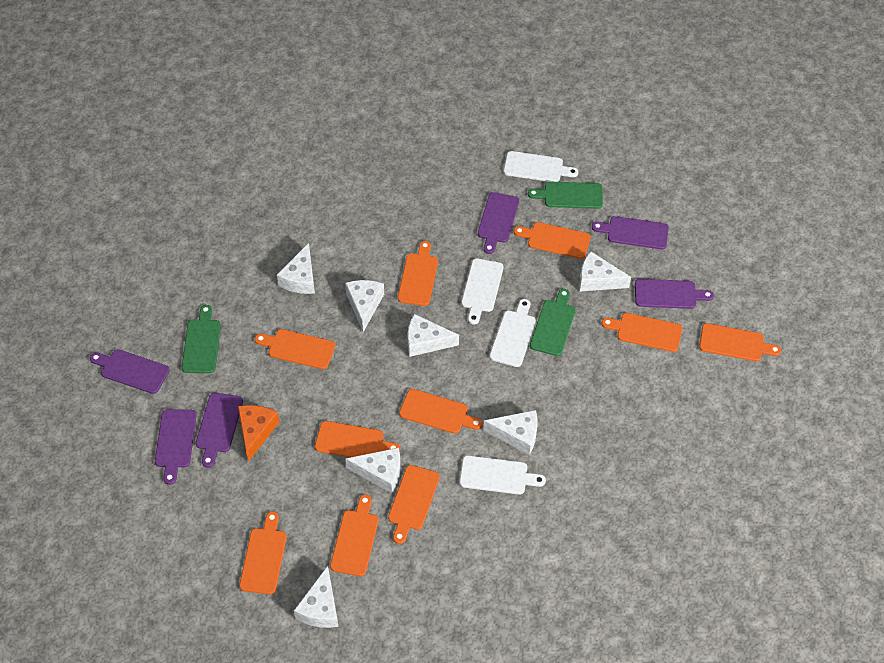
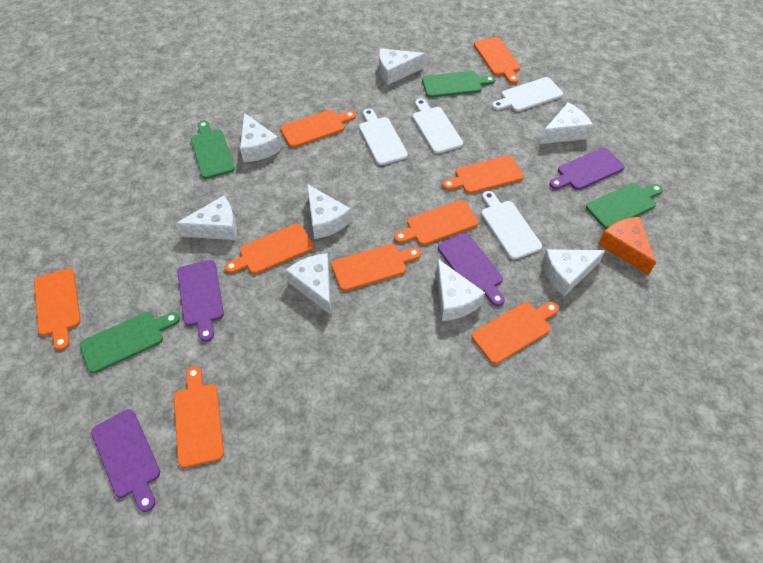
green cutting board: [182,305,221,373] [528,182,603,209] [530,289,576,356] = 3 -> [80,312,180,373] [191,121,235,179] [422,71,495,98] [586,183,663,229] = 4
orange cutting board: [239,512,287,594] [255,329,335,369] [315,421,400,458] [330,495,379,576] [388,465,440,544] [398,241,438,306] [399,389,482,434] [514,222,591,259] [601,313,682,352] [699,323,781,362] = 10 -> [34,268,81,350] [174,366,224,468] [225,223,314,274] [280,110,356,148] [331,244,421,291] [394,200,479,246] [442,155,524,194] [472,302,559,364] [474,37,520,84] = 9
purple cutting board: [90,349,170,394] [155,409,197,485] [196,393,243,468] [478,192,519,254] [592,216,669,250] [635,279,714,309] = 6 -> [91,409,160,512] [177,260,224,342] [438,233,505,306] [550,148,625,190] = 4
white cheese: [277,243,315,294] [294,566,338,628] [345,280,384,332] [345,448,400,493] [408,314,459,357] [483,410,538,455] [579,251,631,291] = 7 -> [175,196,237,240] [240,113,280,162] [286,253,331,315] [307,184,351,239] [379,48,425,85] [436,259,485,321] [540,103,593,144] [542,249,605,296] = 8

